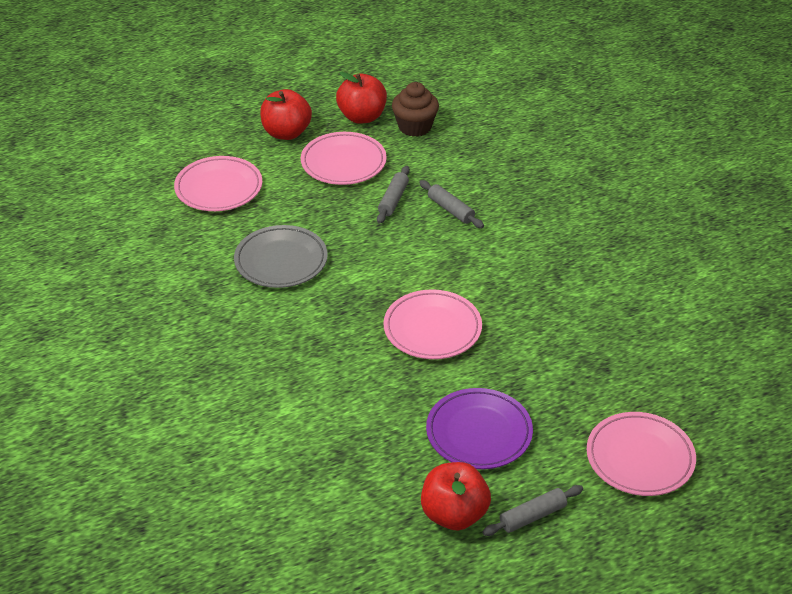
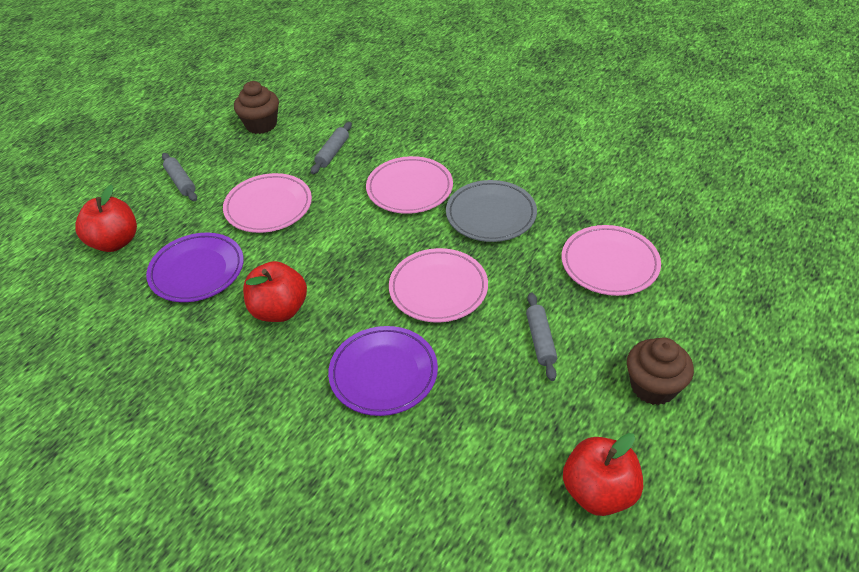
brown cupcake: [392,82,439,137] = 1 -> [234,81,279,134] [627,338,694,405] = 2
purple plate: [426,388,533,469] = 1 -> [146,233,244,302] [328,326,438,416] = 2

